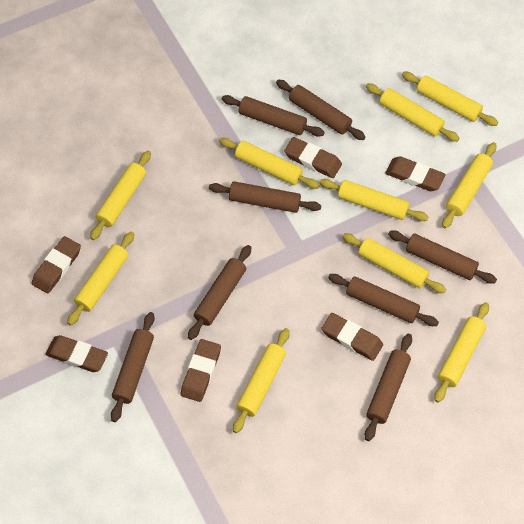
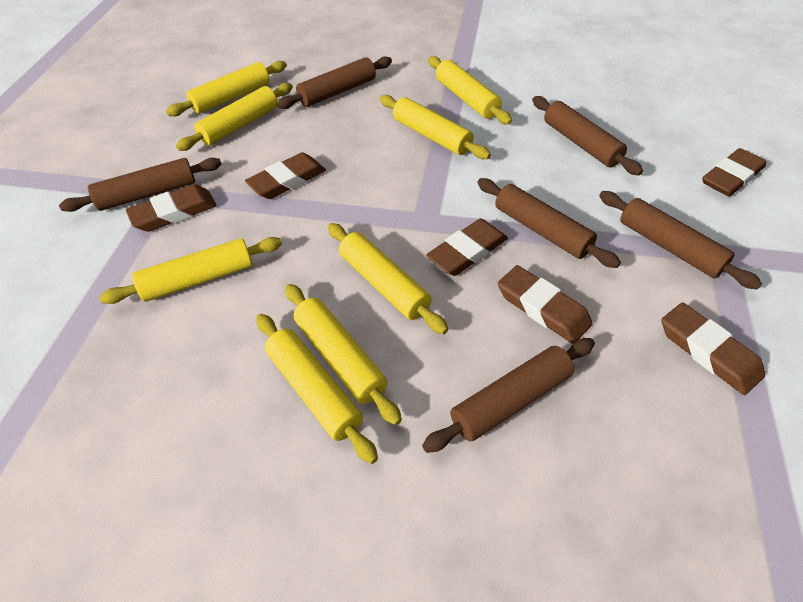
brown rolling pin: [111,312,155,422] [188,245,251,340] [209,181,321,213] [222,95,325,137] [276,80,365,140] [328,274,439,326] [365,334,412,441] [388,230,497,284] = 8 -> [59,158,222,212] [277,56,392,109] [422,338,595,453] [477,178,621,268] [532,96,643,175] [599,191,762,290] = 6
yellow rolling pin: [67,232,134,326] [90,151,151,240] [219,138,319,189] [233,328,290,433] [320,179,428,221] [342,233,446,293] [366,83,459,142] [402,72,498,126] [434,302,489,403] [442,142,496,228] = 10 -> [99,237,282,304] [166,61,287,116] [176,83,293,151] [256,314,378,464] [285,284,402,425] [328,223,448,334] [380,95,491,159] [428,56,512,125] = 8

